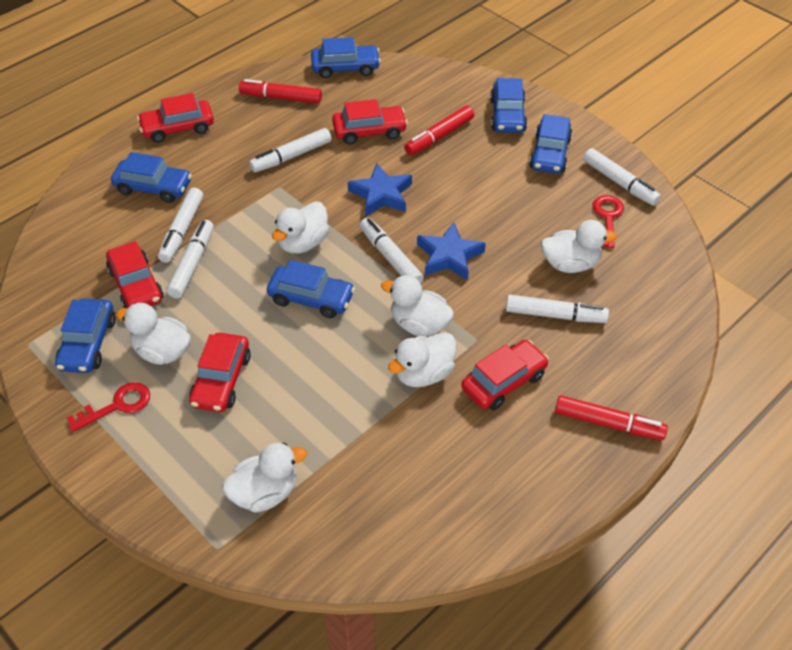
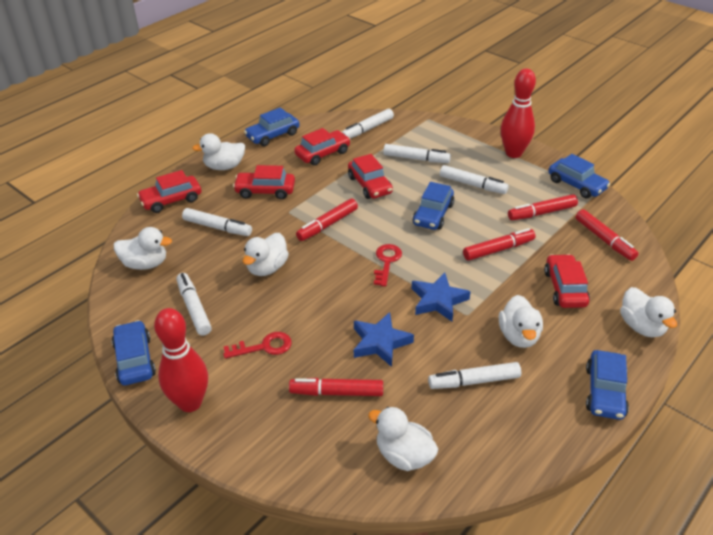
blue car: [55,298,116,373] [111,152,192,203] [267,260,355,318] [311,37,381,78] [490,78,527,133] [529,114,572,174] = 6 -> [112,320,156,385] [244,108,299,146] [412,182,454,230] [548,154,610,198] [586,350,629,420] = 5
red bowling pin: none = 0 -> [154,308,208,412] [501,69,536,158] = 2
red marker: [239,79,322,103] [404,106,474,155] [555,395,668,440] = 3 -> [289,378,383,396] [296,199,358,241] [463,228,535,261] [508,194,578,220] [576,209,639,261] = 5

